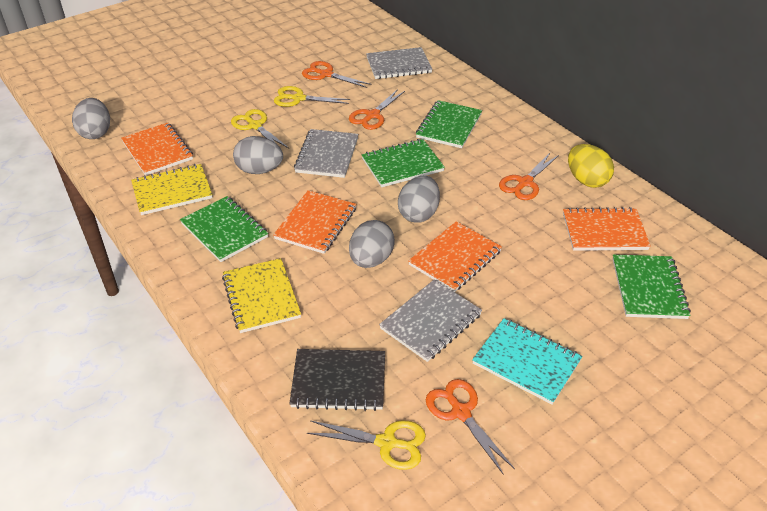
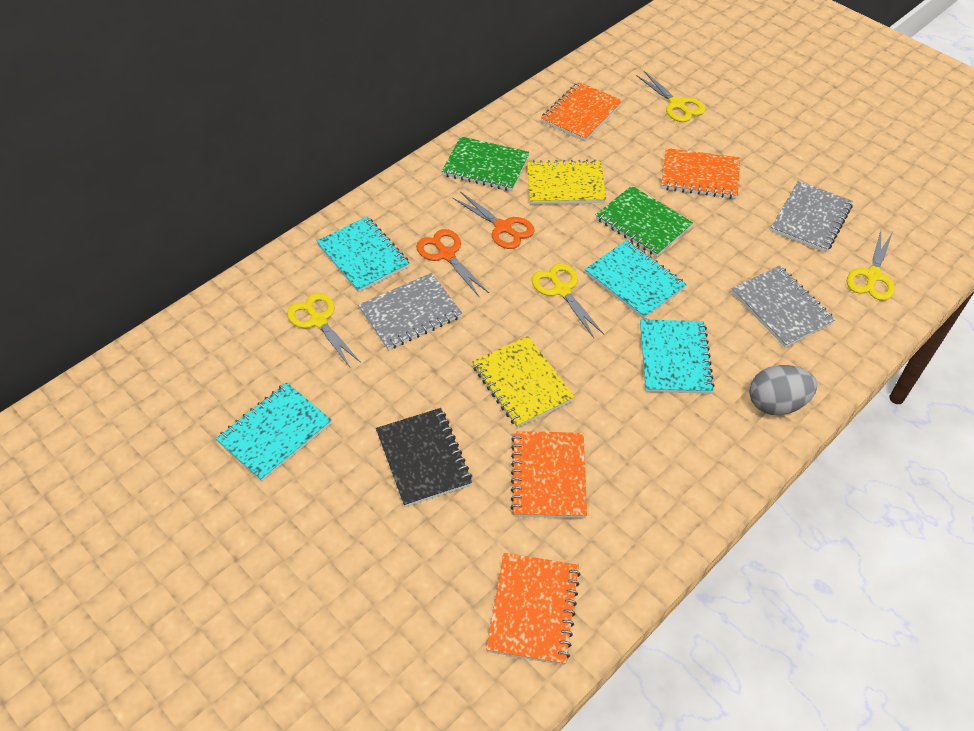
green notebook: [180,196,268,262] [362,139,445,187] [416,100,482,148] [612,254,691,319] = 4 -> [442,136,530,191] [596,186,693,257] = 2
grey egg: [72,98,110,139] [233,136,283,174] [349,220,395,268] [398,176,440,223] = 4 -> [749,365,817,415] = 1
orange scissors: [302,61,371,88] [349,89,405,130] [426,379,515,475] [499,152,559,200] = 4 -> [416,229,489,297] [453,191,535,249] = 2
turquoise notebook: [472,318,582,404] = 1 -> [216,383,332,481] [317,217,409,293] [585,240,687,319] [640,320,715,394] = 4
yellow egg: [568,144,614,188] = 1 -> none = 0
yellow scissors: [231,109,289,148] [274,86,350,107] [307,420,426,470] = 3 -> [287,293,361,367] [532,263,604,338] [636,71,705,122] [847,231,895,300] = 4

